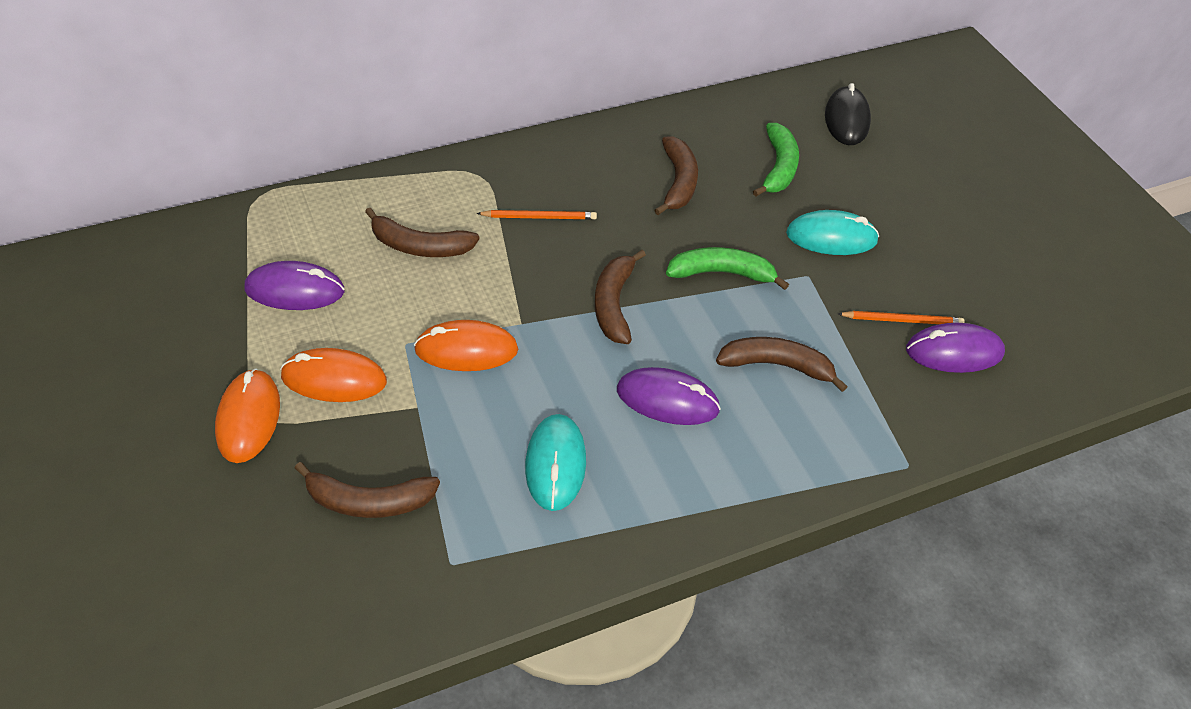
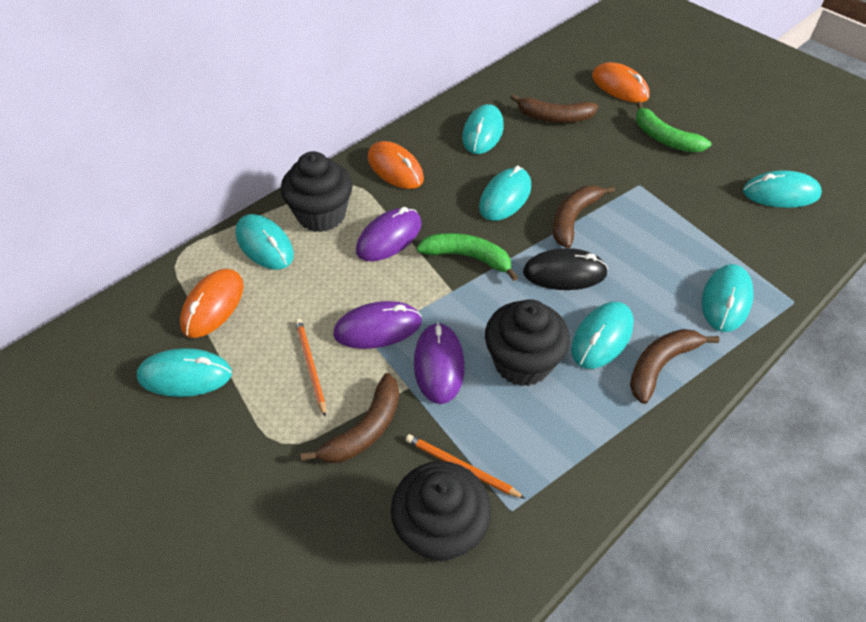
black cupcake: none = 0 -> [281,151,353,232] [391,461,491,562] [485,299,570,386] = 3
brown banana: [295,462,440,518] [365,208,479,257] [595,250,646,344] [654,136,698,215] [716,337,847,392] = 5 -> [301,373,399,463] [510,94,598,123] [553,186,615,248] [630,329,720,404] = 4
turquoise mouse: [525,414,586,511] [786,210,879,255] = 2 -> [137,348,232,397] [235,214,294,270] [462,104,504,154] [479,166,531,221] [571,302,634,369] [702,264,754,332] [743,170,822,208] = 7

